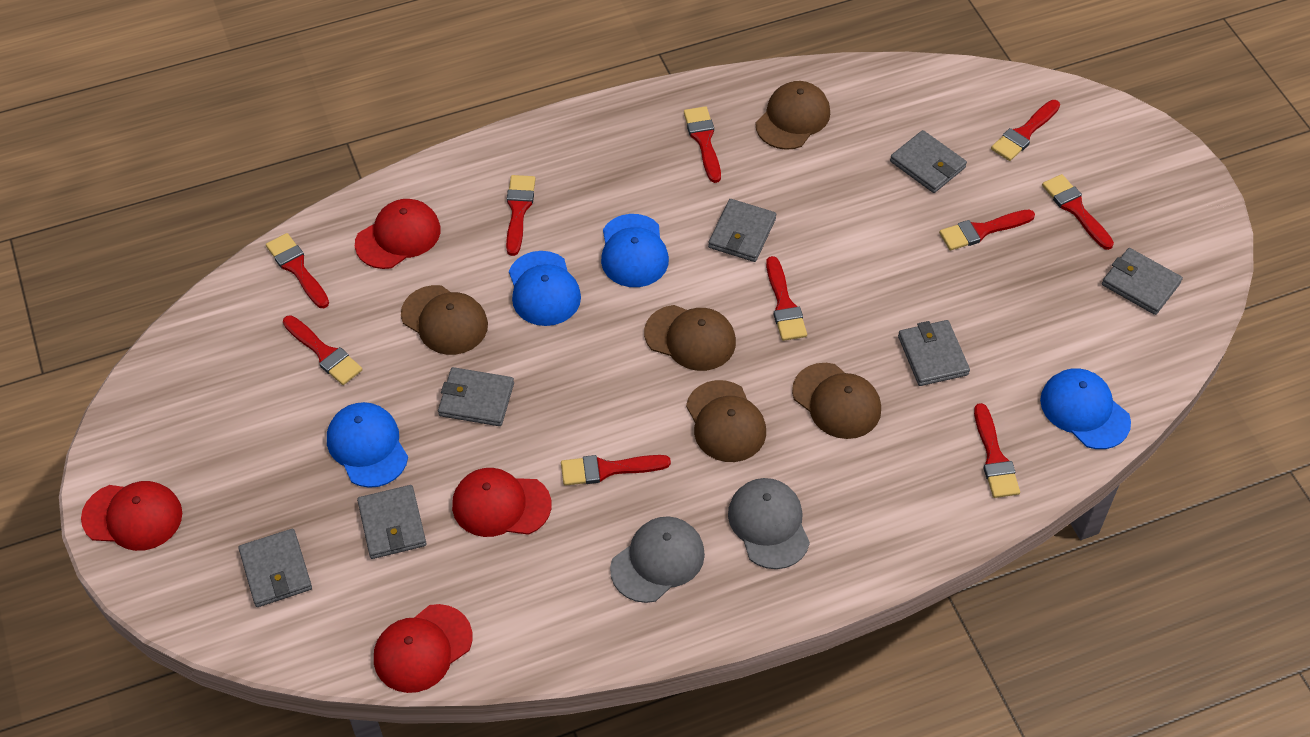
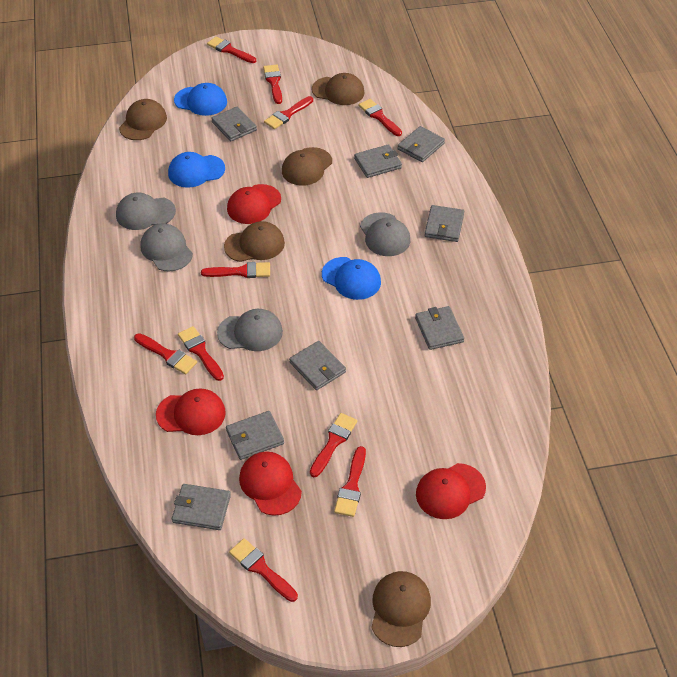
blue cap: [327,402,408,488] [509,251,581,326] [601,214,669,287] [1040,368,1131,449] = 4 -> [168,152,225,188] [174,83,227,116] [322,257,381,300] = 3
grey cap: [610,517,705,603] [728,478,810,569] = 2 -> [116,193,176,230] [140,223,193,272] [217,309,283,351] [360,212,410,256] = 4
grey wallet: [239,529,312,607] [357,485,426,559] [438,367,514,426] [708,199,776,262] [890,130,967,193] [898,320,970,386] [1102,248,1183,315] = 7 -> [172,484,231,530] [211,107,257,141] [226,411,284,460] [289,341,346,390] [354,144,402,178] [397,126,445,162] [415,306,464,350] [425,205,464,242] = 8

